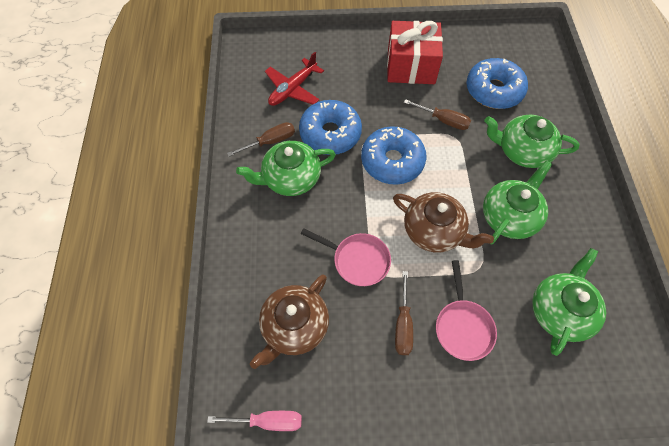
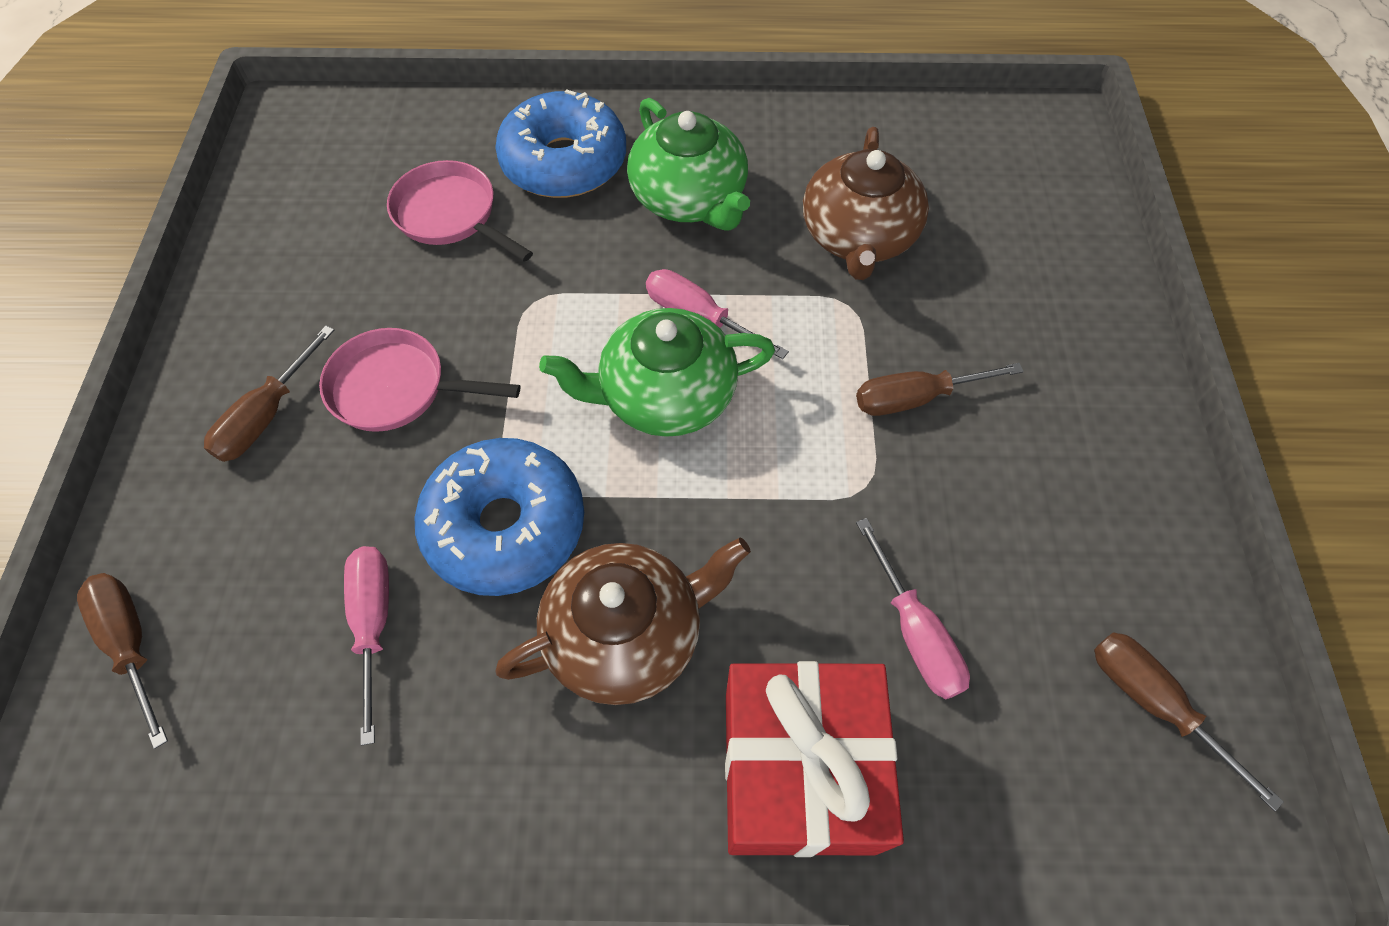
blue donut: [299,100,362,155] [361,126,426,185] [467,58,528,109] = 3 -> [415,438,584,596] [495,89,626,198] = 2
brown screwdriver: [227,122,295,157] [395,271,413,355] [404,99,471,130] = 3 -> [77,573,168,749] [204,326,334,462] [856,363,1024,416] [1094,632,1284,811] = 4
green teapot: [236,141,336,196] [483,161,552,244] [484,115,580,168] [532,248,606,356] = 4 -> [539,308,775,437] [627,98,750,230] = 2
pink screwdriver: [207,411,302,431] = 1 -> [344,546,389,746] [646,269,789,359] [856,518,970,699] = 3
red plane: [265,52,324,106] = 1 -> none = 0

